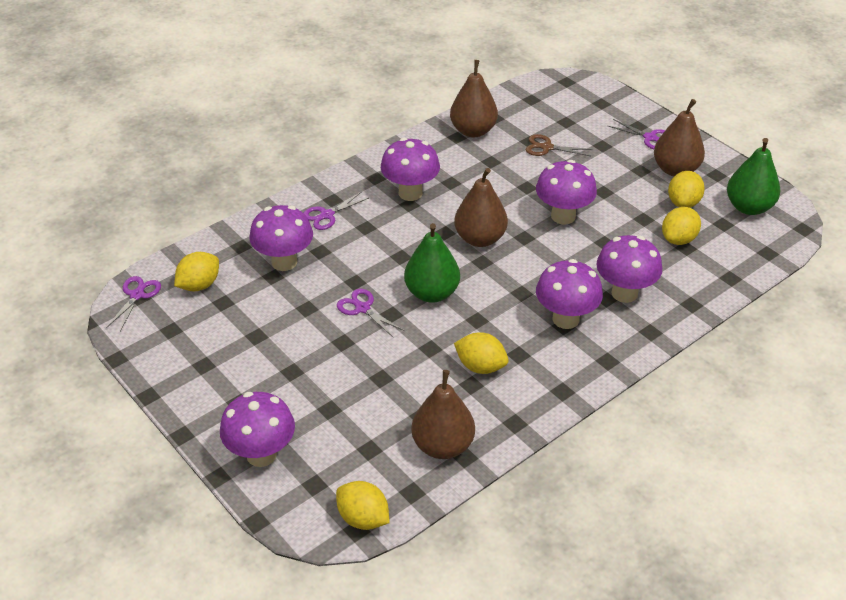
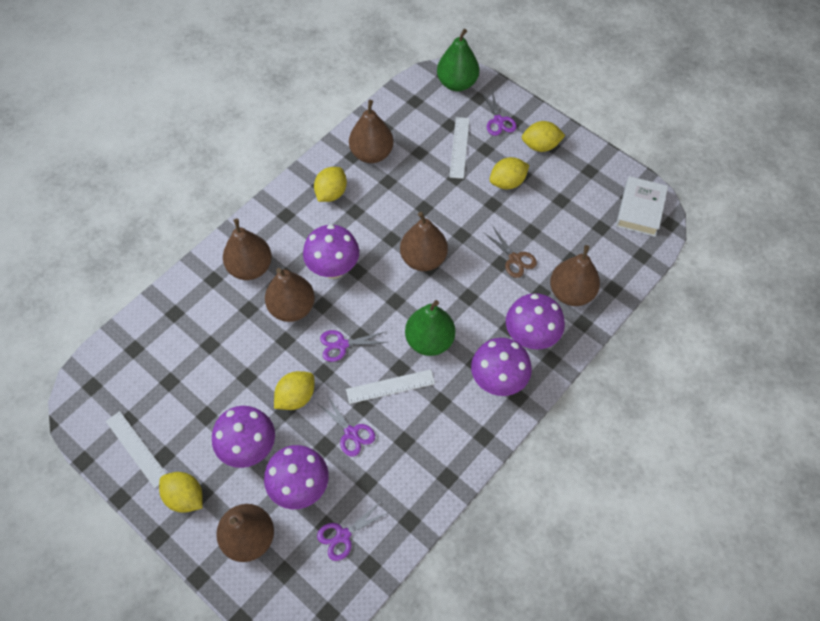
brown pear: [411,370,475,459] [450,60,498,137] [454,168,508,247] [654,99,705,176] = 4 -> [216,504,274,562] [223,219,272,280] [265,268,315,322] [349,100,393,163] [400,212,448,271] [550,245,600,306] = 6
purple mushroom: [220,392,295,467] [249,205,313,271] [381,138,440,201] [536,160,597,225] [536,259,603,329] [596,235,662,303] = 6 -> [212,406,275,468] [264,445,329,509] [303,224,359,279] [471,338,532,396] [506,293,565,350] = 5
white book: none = 0 -> [616,176,668,237] = 1
white ruler: none = 0 -> [106,411,167,488] [346,369,435,404] [449,117,470,179] = 3

